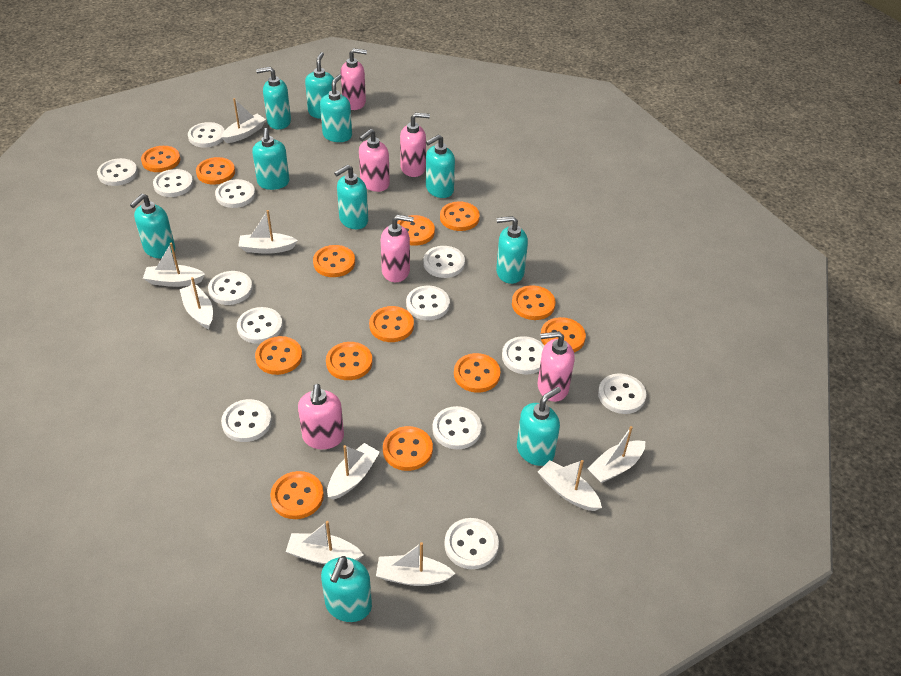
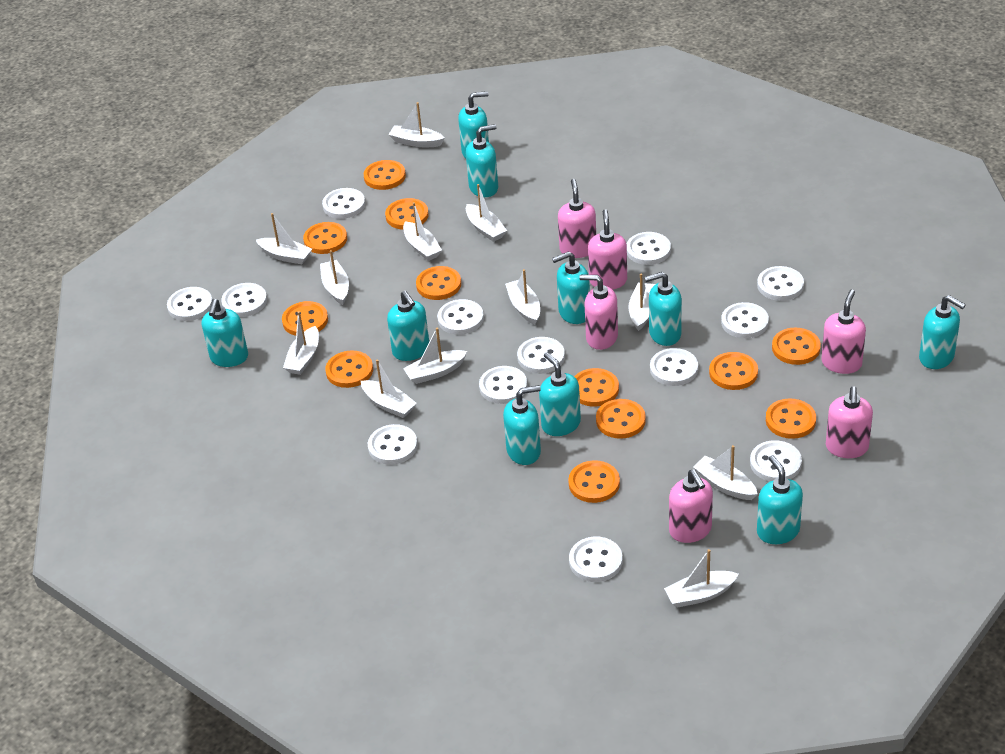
orange button: [141,146,180,172] [196,157,235,185] [255,336,302,375] [270,471,324,519] [313,245,355,277] [326,342,372,380] [369,306,414,342] [383,426,433,471] [397,215,435,246] [440,201,480,231] [454,353,501,393] [512,285,556,320] [540,317,586,353] = 13 -> [282,301,328,336] [303,222,347,254] [325,350,373,388] [364,160,406,190] [385,198,429,230] [416,266,461,300] [568,460,620,503] [574,368,619,407] [596,399,646,439] [709,352,758,390] [766,398,816,439] [772,328,821,365] = 12
white boat: [143,243,205,287] [180,277,213,329] [221,98,266,143] [238,210,298,254] [286,521,363,564] [327,443,380,500] [376,542,455,586] [538,460,602,511] [587,426,646,483] = 9 -> [256,213,312,264] [283,311,319,375] [320,250,349,305] [361,359,417,418] [388,102,445,147] [403,202,442,261] [403,328,467,384] [466,184,507,242] [505,269,540,325] [628,274,655,331] [664,549,738,608] [693,445,758,500] = 12

